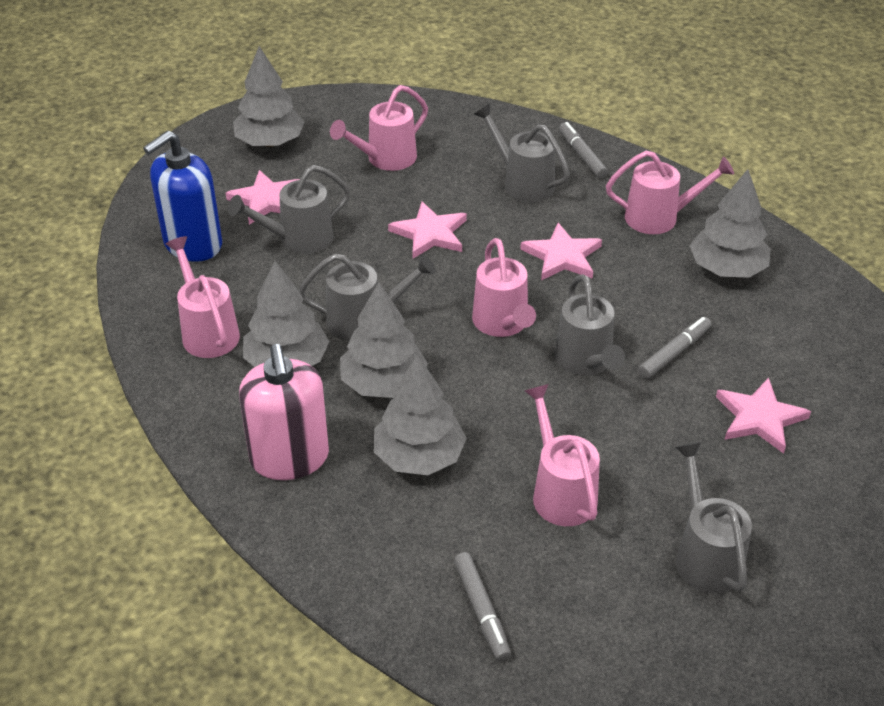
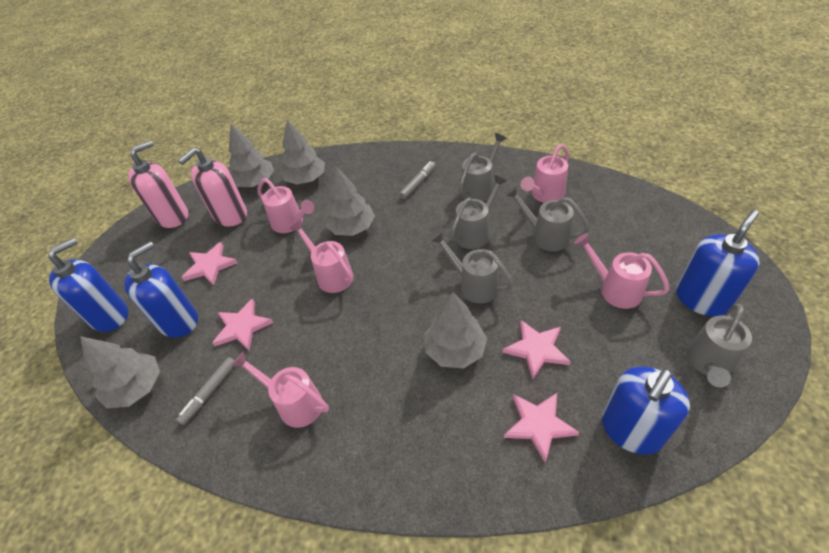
blue soap dispenser: [143,131,222,262] = 1 -> [49,238,128,332] [124,241,198,338] [602,367,690,454] [676,210,760,316] = 4
grey marker: [454,552,511,661] [559,122,608,178] [638,317,711,379] = 3 -> [176,357,235,425] [399,161,436,199] = 2
pink soap dispenser: [239,344,329,480] = 1 -> [128,141,188,228] [178,148,247,226] = 2

